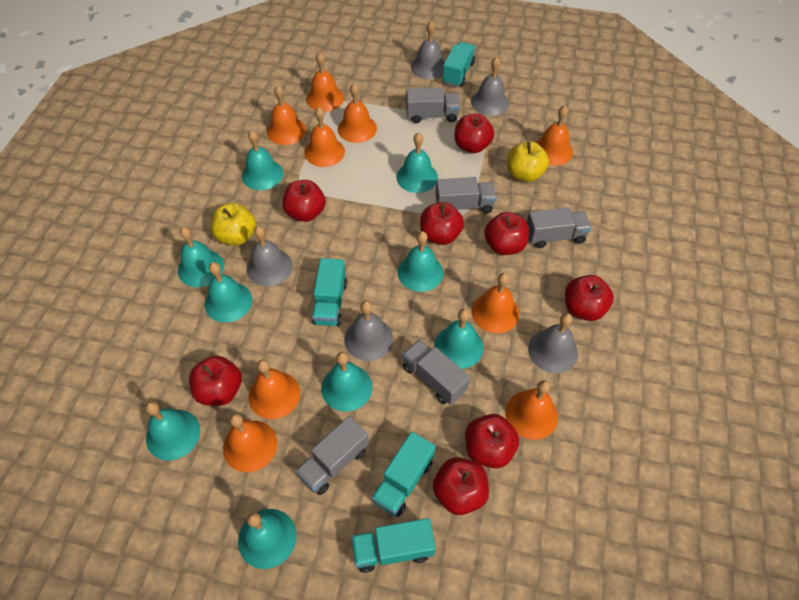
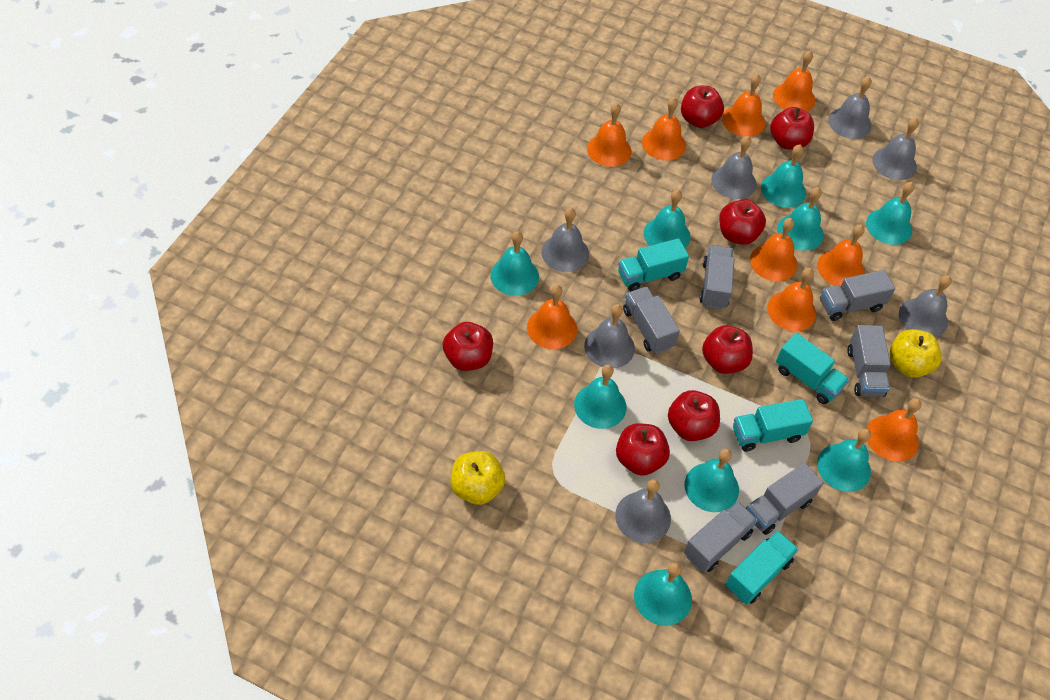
grey bell: [247,226,292,287] [344,301,393,361] [411,21,445,79] [471,57,509,116] [528,313,578,373] = 5 -> [541,208,589,272] [584,304,635,368] [615,479,671,543] [711,136,757,199] [828,77,872,139] [872,118,919,180] [899,275,952,338] = 7
grey truck: [295,416,369,495] [402,339,470,405] [406,87,460,123] [436,177,497,213] [527,207,591,248] = 5 -> [623,287,680,354] [684,501,758,572] [700,245,734,309] [746,463,823,535] [820,270,895,321] [847,325,891,397] = 6
red apple: [189,356,242,406] [282,180,326,222] [420,202,464,245] [433,457,489,515] [454,113,494,153] [465,414,519,468] [484,212,529,255] [565,275,614,321] = 8 -> [443,322,493,371] [616,423,670,476] [668,390,720,441] [681,86,724,128] [702,325,753,374] [719,199,766,245] [770,107,814,150] = 7

